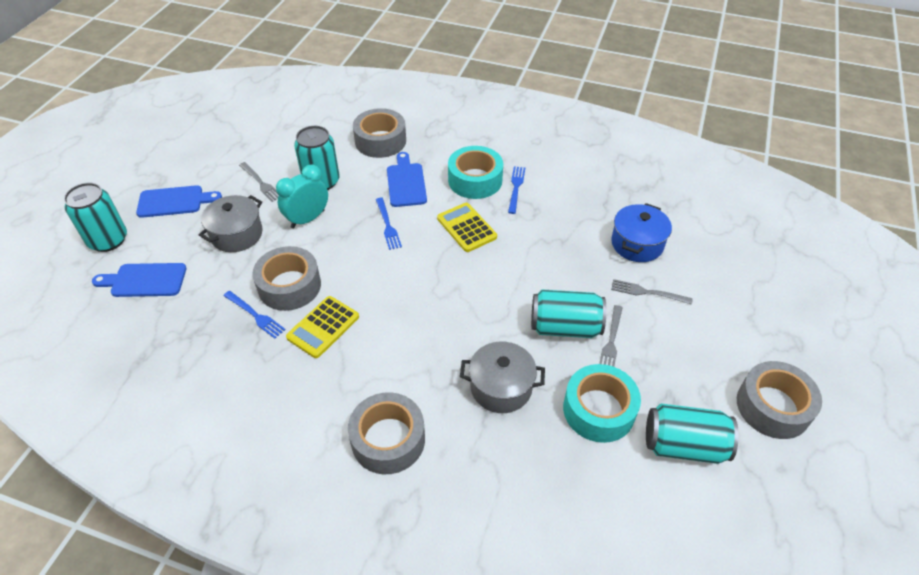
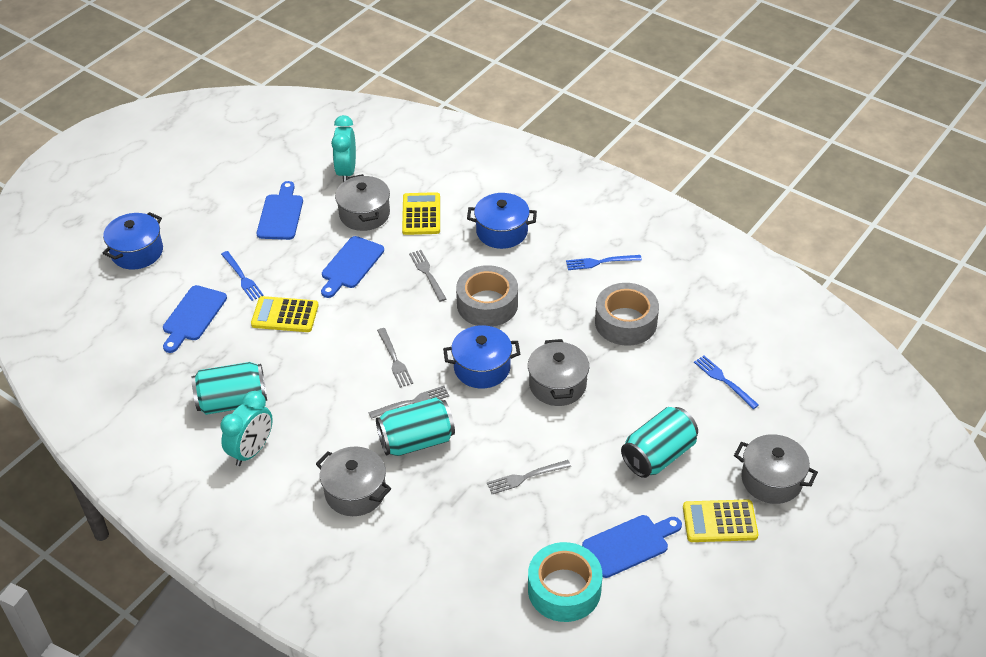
blue cutting board: [92,263,187,297] [136,185,222,218] [387,152,427,207] = 3 -> [163,285,227,353] [257,181,303,240] [321,236,384,298] [582,515,682,578] = 4
blue pot: [611,203,672,262] = 1 -> [103,212,163,270] [443,325,520,389] [467,193,537,249] = 3
grey fork: [239,162,278,202] [599,305,623,367] [611,279,693,305] = 3 -> [368,386,449,419] [377,328,413,388] [409,250,446,302] [487,460,571,494] = 4
grey pot: [199,195,263,252] [460,342,545,413] = 2 -> [316,446,391,516] [335,174,390,231] [528,339,589,406] [734,434,818,504] = 4
grey tape: [252,246,321,311] [348,392,425,474] [353,108,406,158] [737,361,822,439] = 4 -> [456,265,518,327] [595,283,659,346] = 2
turquoise can: [64,183,127,252] [294,126,340,190] [531,290,606,338] [646,403,739,464] = 4 -> [191,362,267,415] [376,397,455,456] [621,407,698,478] = 3
turquoise clock: [276,165,328,228] = 1 -> [220,391,273,466] [331,115,356,182] = 2
turquoise tape: [448,146,503,199] [563,364,641,443] = 2 -> [528,542,602,622] = 1
yellow calculator: [286,296,359,358] [437,203,497,252] = 2 -> [251,296,319,332] [402,192,440,235] [683,499,758,542] = 3

